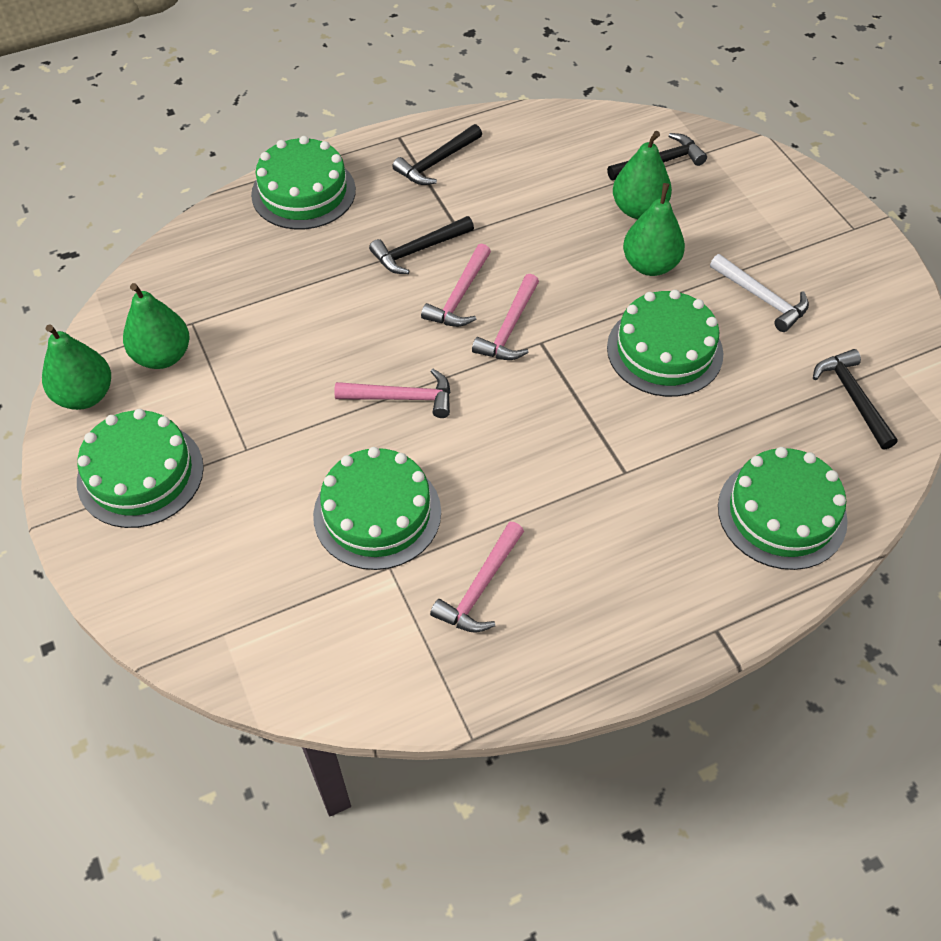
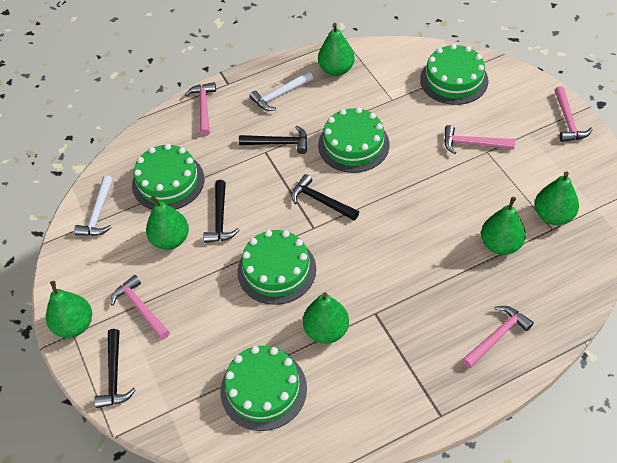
green pear: [42,324,111,410] [123,283,190,369] [613,131,672,219] [623,183,685,276] = 4 -> [46,281,92,338] [146,196,189,250] [303,292,349,344] [318,23,355,76] [481,197,526,255] [535,171,579,225] = 6
pink hammer: [334,369,451,418] [421,244,491,327] [430,522,524,633] [472,274,539,360] = 4 -> [111,275,170,340] [185,82,216,136] [444,125,515,154] [462,306,534,368] [554,86,593,142] = 5
white hammer: [710,254,809,332] = 1 -> [74,175,113,236] [249,71,313,111] = 2

